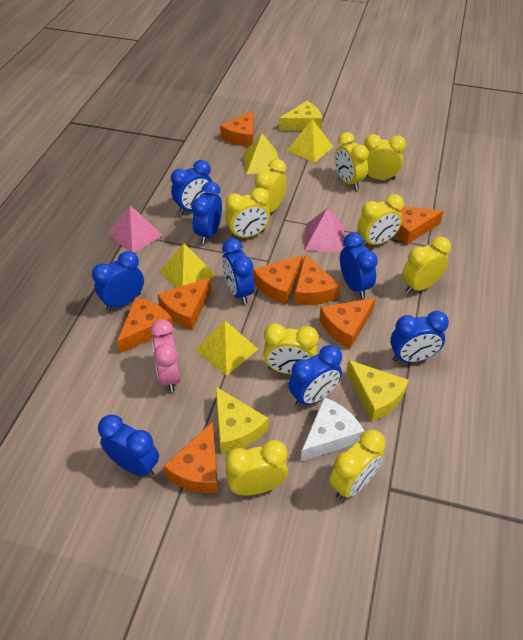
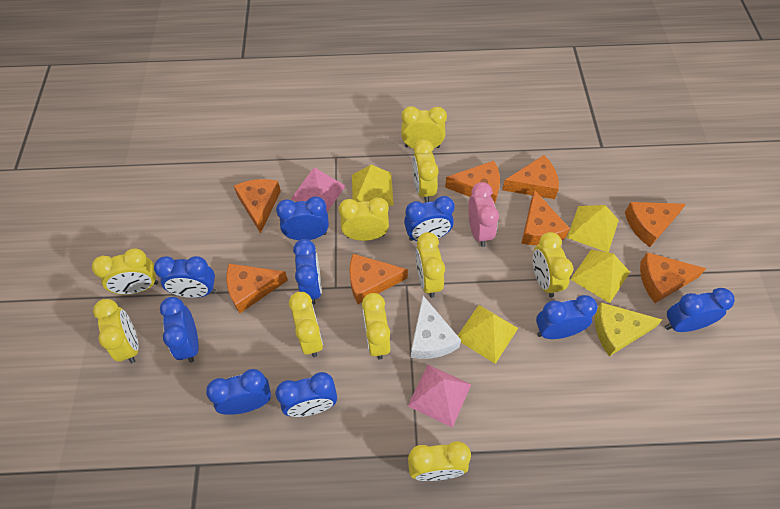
blue clock: [92,251,144,311] [98,414,159,477] [171,160,212,214] [192,182,222,244] [222,238,255,304] [288,345,342,407] [340,233,378,298] [390,311,449,363] = 8 -> [154,256,216,298] [160,297,199,363] [206,369,271,415] [276,197,329,240] [276,372,337,417] [293,239,322,305] [404,196,455,241] [536,295,598,339] [665,288,735,332] = 9
yellow cheese: [216,387,268,454] [279,101,322,131] [346,360,409,421] = 3 -> [595,303,663,356] = 1
yellow clock: [225,188,270,238] [225,440,288,495] [255,159,287,213] [263,323,319,374] [329,429,385,499] [334,132,369,190] [358,194,404,246] [364,134,406,180] [402,237,451,294] = 9 -> [92,248,158,295] [93,299,139,363] [289,292,323,357] [339,198,389,241] [362,293,390,360] [401,106,447,149] [408,441,471,481] [413,139,439,203] [416,232,445,298] [533,232,573,298] = 10

